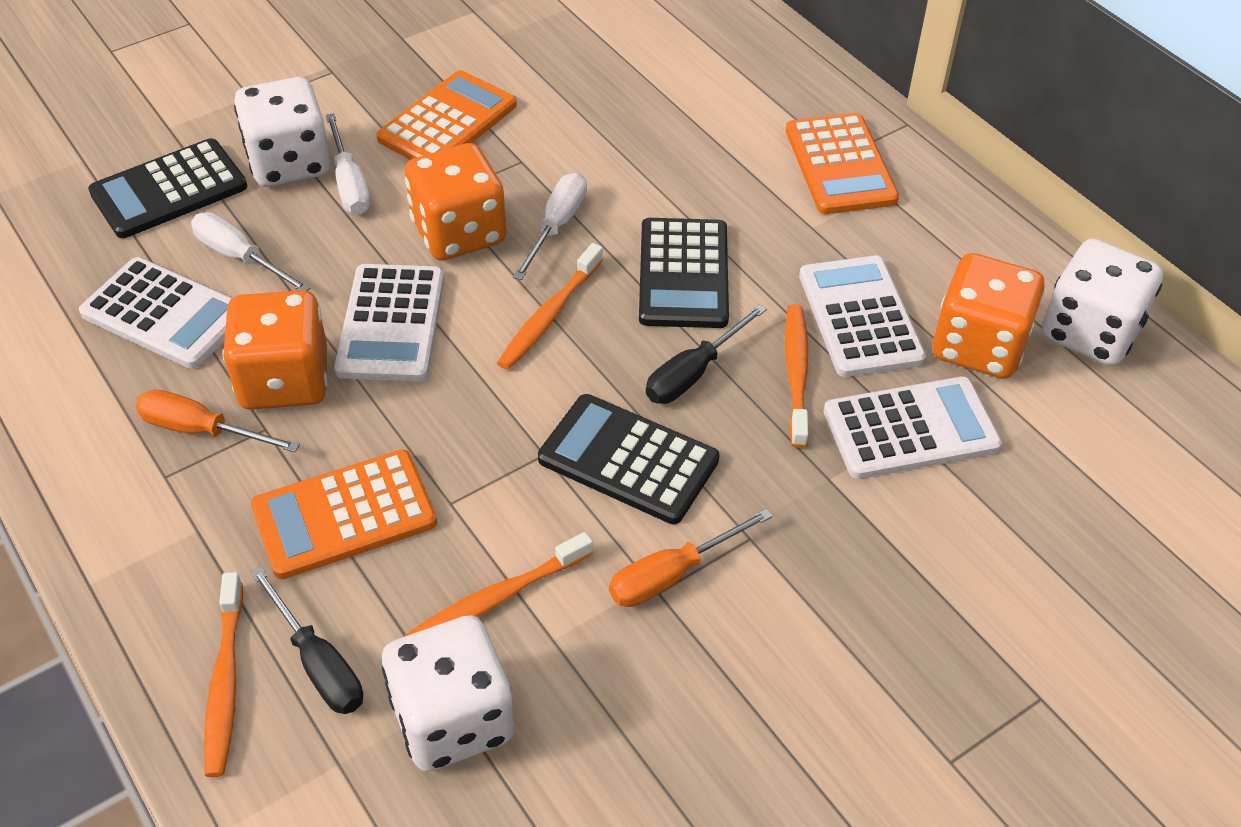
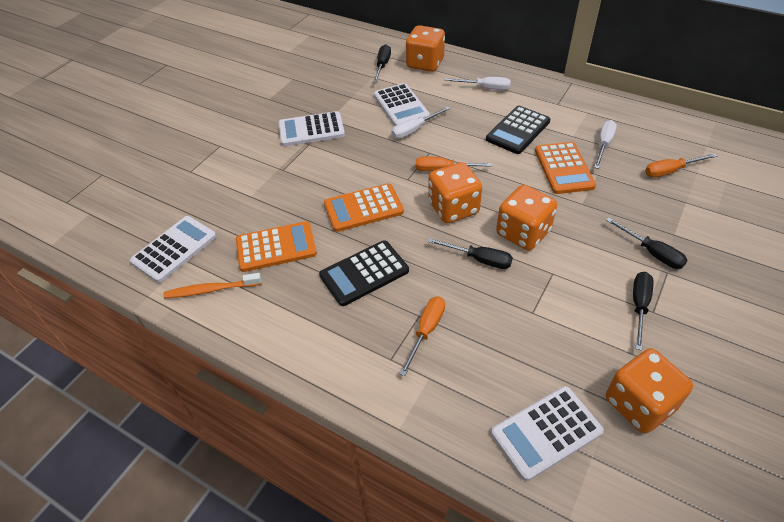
black calculator: [88,138,247,238] [538,394,719,524] [639,218,729,328] = 3 -> [319,240,409,306] [486,106,550,154] = 2
black screwdriver: [250,566,363,714] [646,304,767,404] = 2 -> [373,44,391,83] [428,238,513,269] [606,218,688,269] [633,272,653,351] = 4
orange dice: [223,290,328,410] [405,143,506,261] [932,253,1045,379] = 3 -> [406,25,445,72] [428,162,482,223] [496,185,557,251] [606,348,693,434] = 4
orange screwdriver: [135,389,300,452] [609,509,773,607] = 2 -> [400,296,445,376] [416,156,492,171] [645,153,717,177] = 3
orange toothbrush: [204,572,243,777] [405,532,593,636] [497,243,603,370] [785,304,809,448] = 4 -> [163,273,262,299] = 1
white dice: [234,77,331,187] [382,615,515,772] [1042,238,1163,366] = 3 -> none = 0

